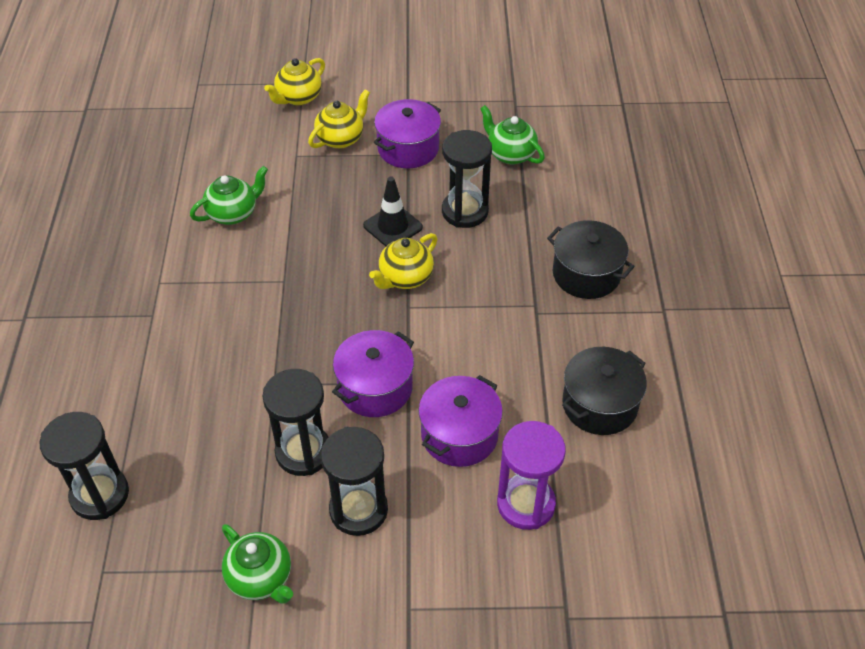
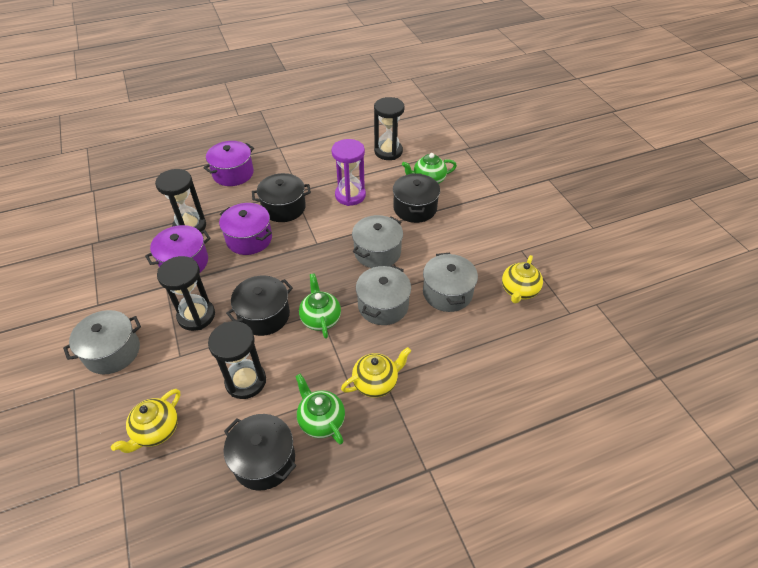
black pot: [547,220,635,299] [562,347,647,435] = 2 -> [224,414,296,490] [226,276,293,336] [252,173,311,222] [393,174,440,223] = 4
black traffic cone: [363,177,423,247] = 1 -> none = 0
grey pot: none = 0 -> [63,310,141,374] [352,215,403,268] [356,265,411,325] [423,252,478,312] = 4

